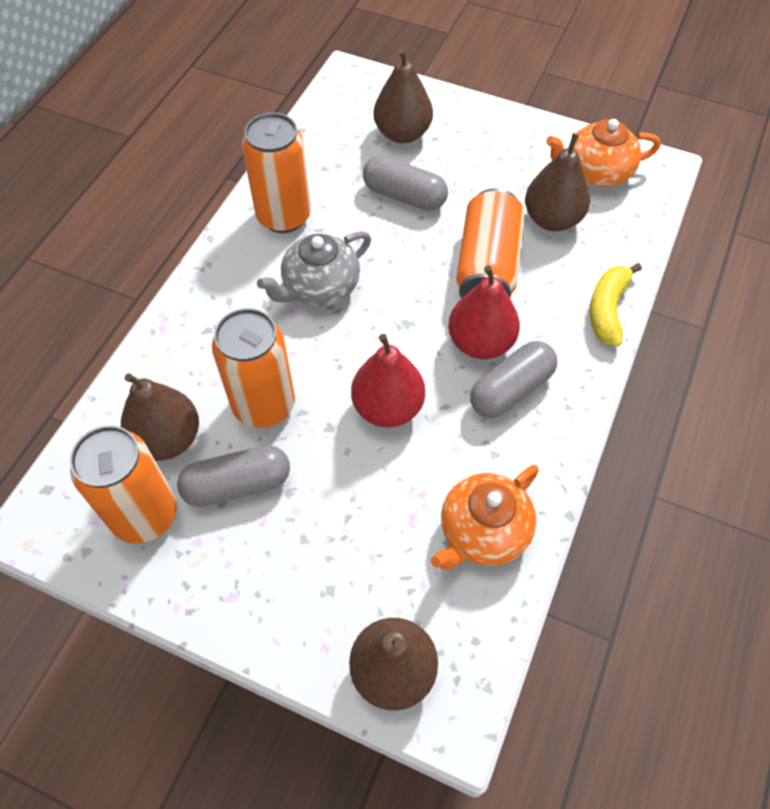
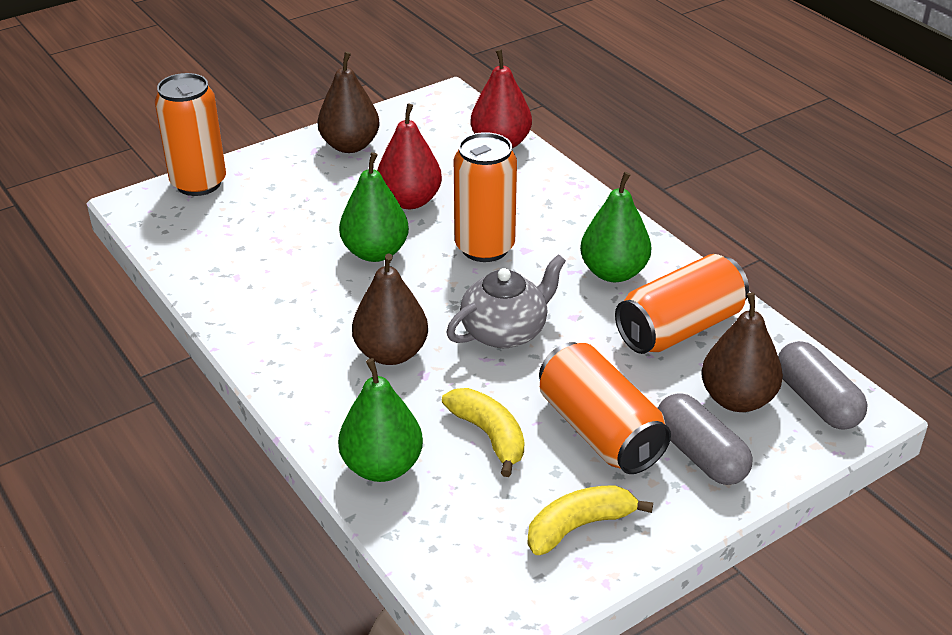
brown pear: [121,373,199,461] [349,618,438,711] [373,49,433,143] [525,133,590,231] = 4 -> [317,51,380,153] [352,254,428,365] [701,292,783,412] = 3
green pear: none = 0 -> [338,358,423,482] [339,152,409,262] [580,172,652,282] = 3
grey capsule: [177,445,290,507] [363,156,448,211] [470,341,557,418] = 3 -> [658,393,753,485] [778,341,867,430] = 2
orange teapot: [431,465,539,570] [546,119,660,187] = 2 -> none = 0
yellow banana: [589,263,642,347] = 1 -> [442,388,524,477] [527,485,653,555] = 2

